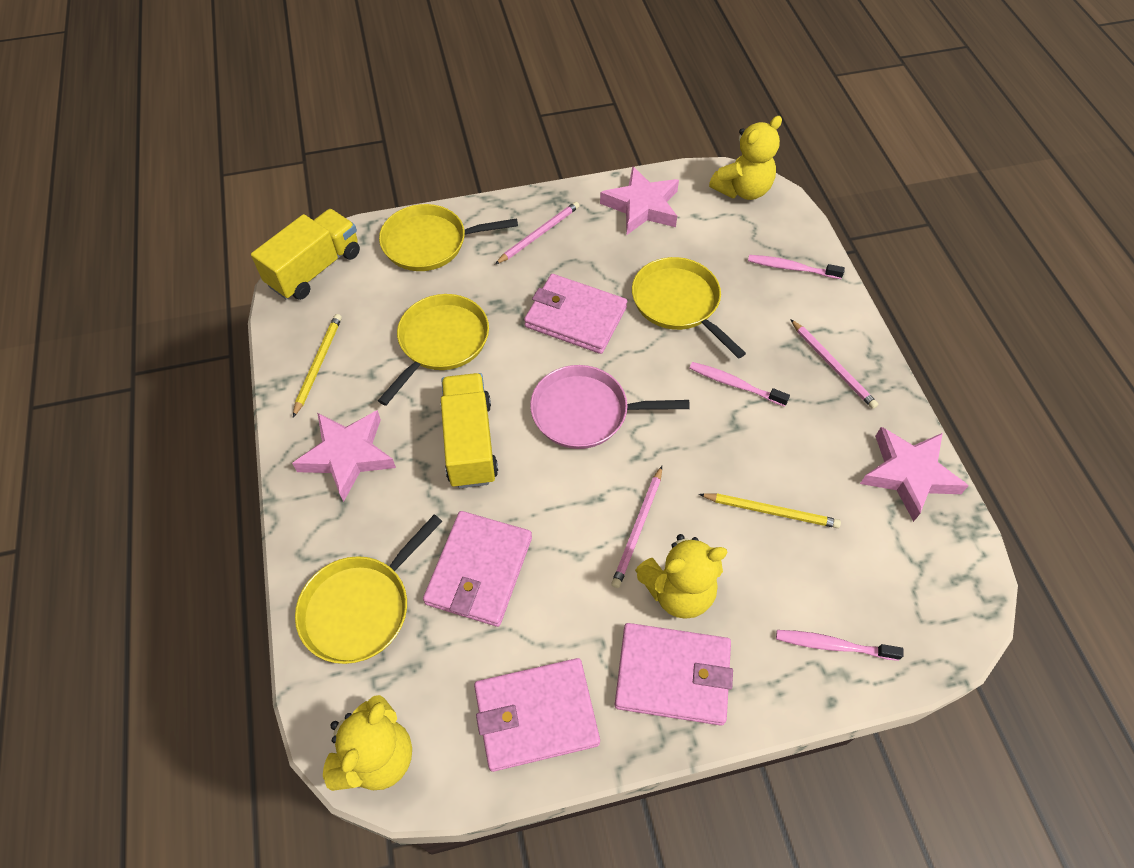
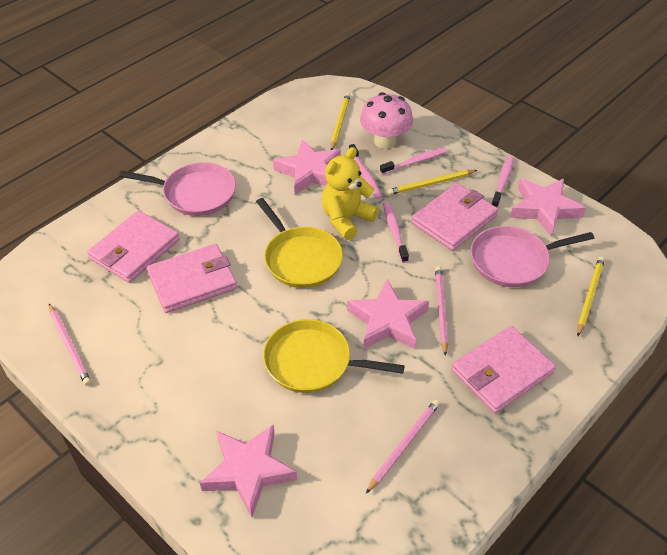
pink mushroom: none = 0 -> [360,92,413,149] = 1
pink pan: [530,365,690,449] = 1 -> [119,162,236,216] [471,226,594,287] = 2
pink star: [292,410,396,502] [600,166,679,235] [860,427,969,522] = 3 -> [200,424,297,517] [273,139,341,195] [347,279,429,349] [510,178,586,236] = 4
pink toothbrush: [689,362,790,407] [748,255,845,279] [776,630,904,661] = 3 -> [349,144,382,199] [380,147,448,175] [383,202,409,263] [492,156,514,208] = 4
yellow pan: [295,514,443,664] [378,294,489,406] [379,204,518,271] [632,257,746,359] = 4 -> [256,198,343,288] [263,319,405,393] = 2
yellow pencil: [293,314,342,417] [699,493,841,528] = 2 -> [331,93,350,150] [388,170,477,195] [577,257,605,336] = 3
yellow teddy bear: [323,695,412,791] [635,534,727,619] [709,116,782,200] = 3 -> [322,147,379,240] = 1
yellow truck: [251,209,360,300] [440,373,498,488] = 2 -> none = 0

